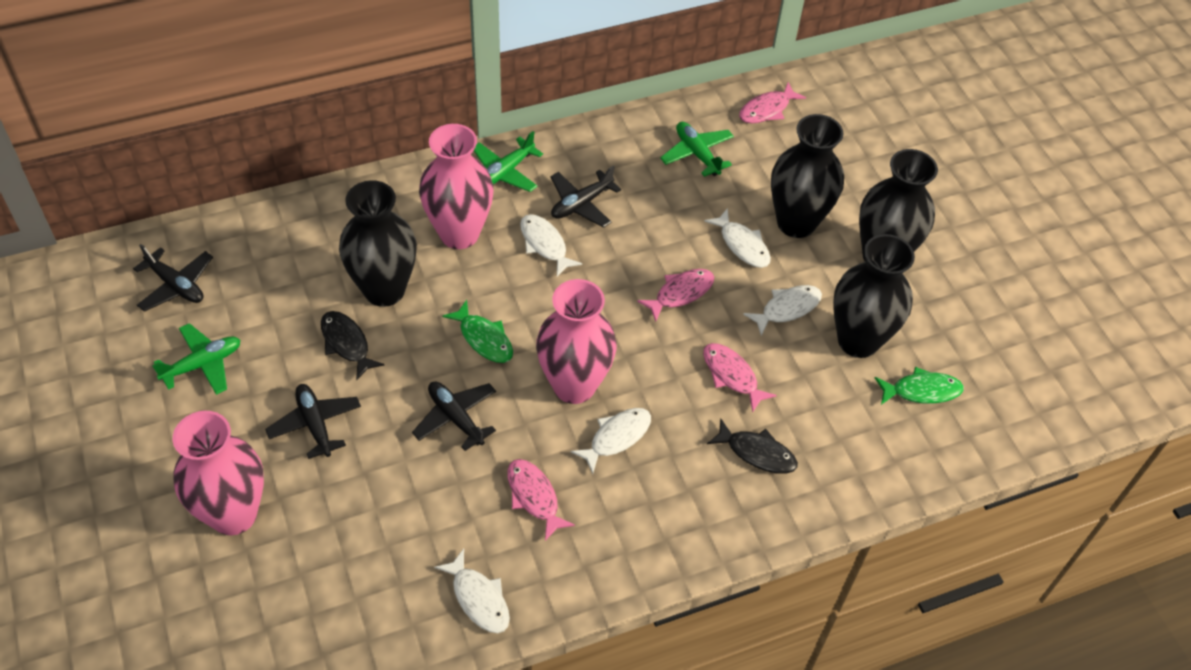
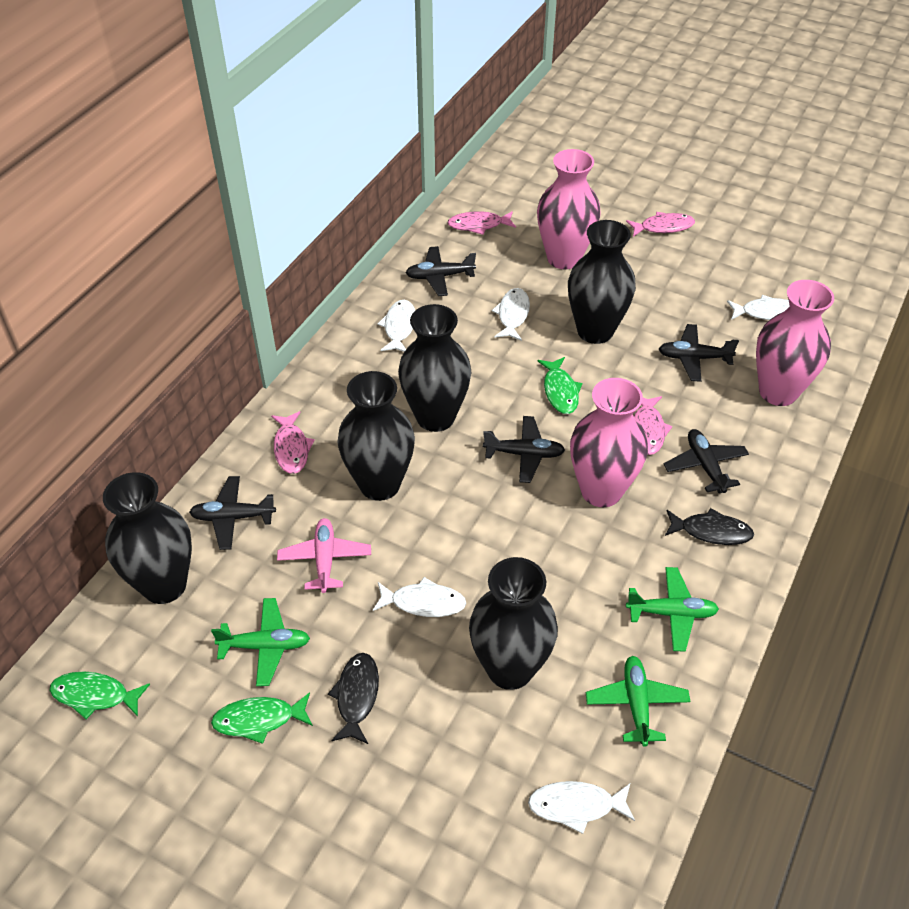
black plane: [133,244,213,312] [265,384,361,459] [412,381,496,451] [550,166,621,228] = 4 -> [189,476,276,550] [406,246,476,296] [483,416,565,483] [659,324,739,382] [664,429,749,493] = 5
black vase: [339,180,417,307] [771,114,844,238] [833,234,915,358] [859,149,938,262] = 4 -> [103,472,192,604] [338,371,415,501] [398,304,471,432] [469,557,558,690] [568,220,636,344] = 5
green fish: [442,300,513,363] [875,367,964,405] = 2 -> [49,671,150,719] [211,692,313,744] [537,357,582,414] = 3
pink plane: none = 0 -> [277,518,371,593] = 1

